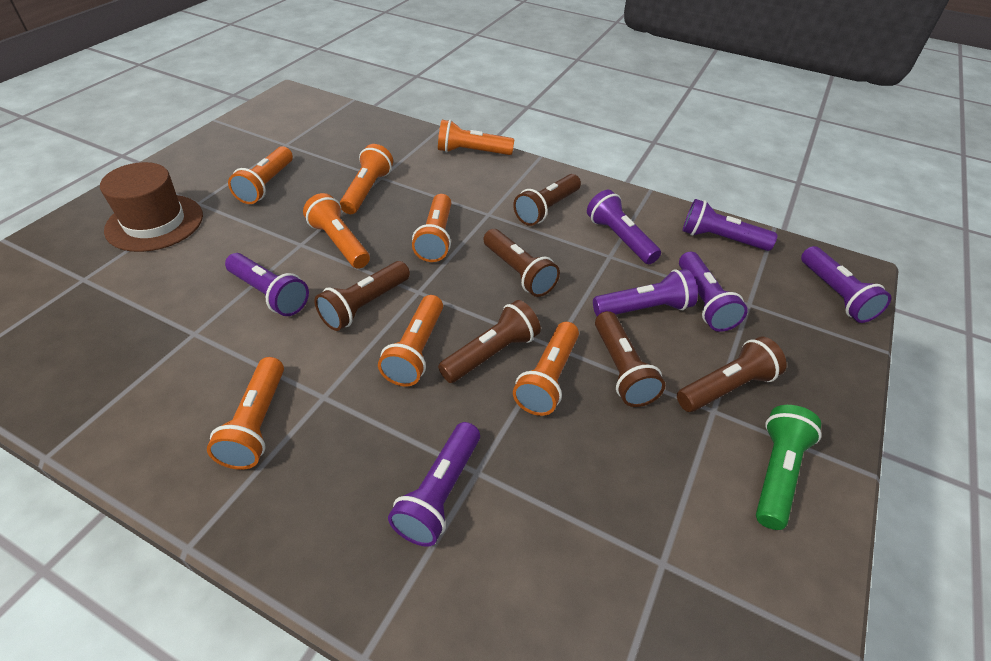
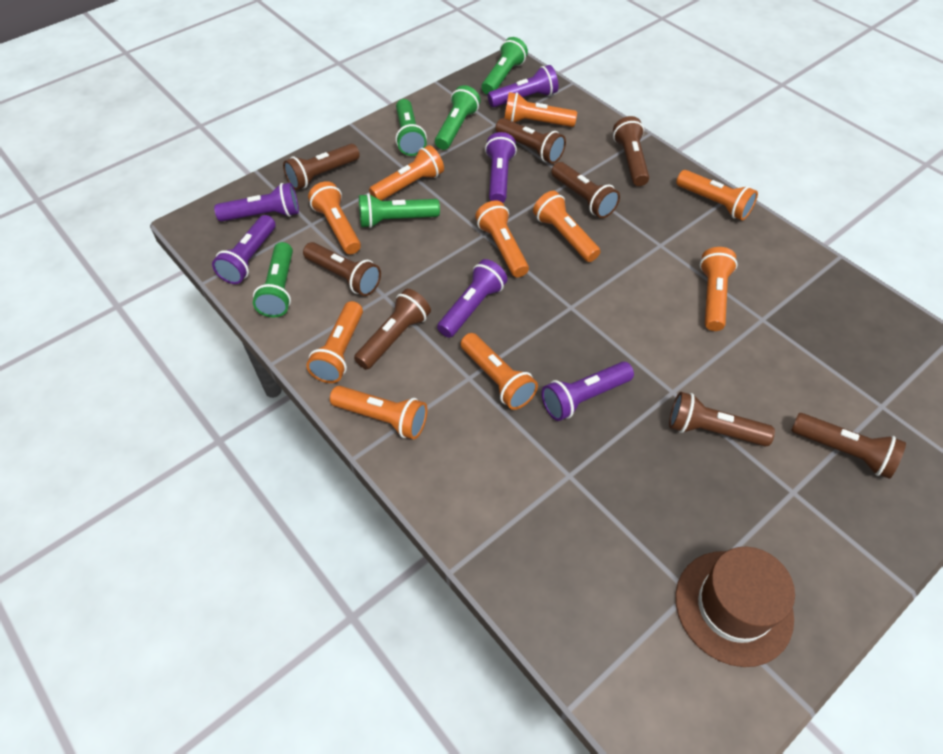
brown flashlight: [314,261,410,331] [438,300,541,383] [483,229,560,297] [513,174,581,226] [595,311,665,407] [677,337,787,412] = 6 -> [283,144,360,190] [303,242,381,296] [354,289,431,370] [495,118,566,164] [551,162,620,218] [613,116,649,186] [669,392,775,447] [791,413,906,479] = 8
green flashlight: [756,405,822,530] = 1 -> [253,242,293,318] [359,193,440,228] [396,99,427,156] [435,85,481,150] [482,37,528,95] = 5
orange flashlight: [207,357,284,470] [228,146,293,204] [303,193,370,269] [340,144,393,214] [378,295,443,386] [412,194,451,262] [438,120,514,155] [513,322,579,416] = 8 -> [306,301,363,383] [308,181,361,254] [330,386,427,439] [369,145,444,201] [461,333,538,410] [475,201,529,277] [504,92,577,127] [533,191,600,262] [676,170,758,220] [700,247,738,331] = 10
purple flashlight: [225,253,309,316] [388,422,480,547] [587,190,661,264] [593,269,698,316] [679,252,748,332] [682,199,778,251] [801,246,891,323] = 7 -> [212,215,275,284] [214,183,299,222] [437,259,507,338] [485,132,517,203] [488,65,558,107] [541,362,634,421] = 6

